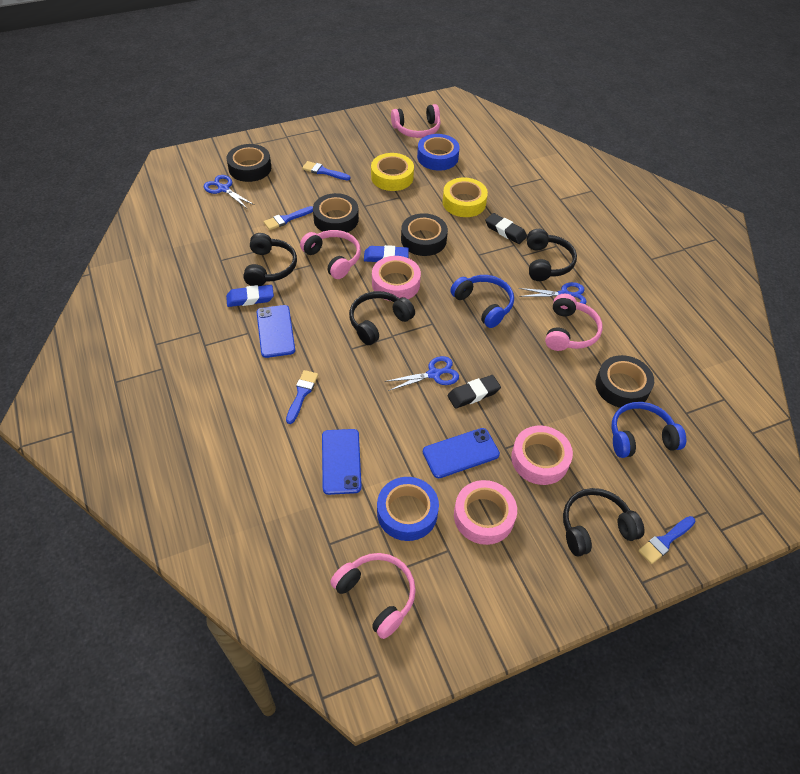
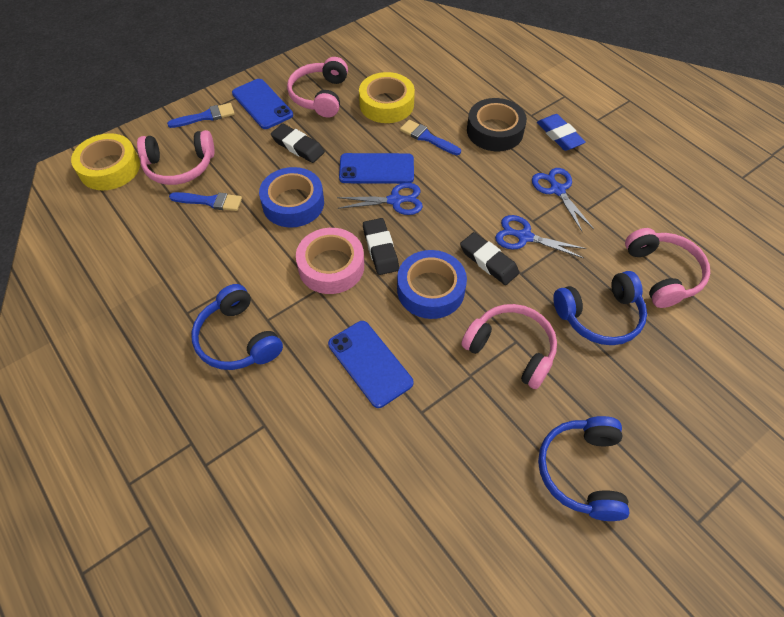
black eraser: [447,375,501,409] [485,213,527,244] = 2 -> [271,124,325,163] [363,218,399,275] [460,232,519,285] = 3
black headphones: [243,233,297,286] [349,291,415,345] [527,229,577,281] [563,488,645,557] = 4 -> none = 0
black tape: [227,144,271,182] [313,193,359,232] [401,213,448,256] [596,355,654,408] = 4 -> [467,98,527,151] = 1
blue brush: [264,206,313,230] [286,370,318,424] [302,161,350,180] [638,516,696,564] = 4 -> [167,103,235,128] [169,192,242,211] [400,120,461,155] = 3
blue eraser: [226,285,274,307] [364,245,409,262] = 2 -> [537,114,586,151] = 1
blue headphones: [450,275,514,328] [611,402,686,458] = 2 -> [191,284,283,370] [538,416,630,521] [553,271,647,345] = 3
pink tape: [372,256,421,301] [454,480,517,545] [511,426,573,485] = 3 -> [296,228,364,294] = 1

